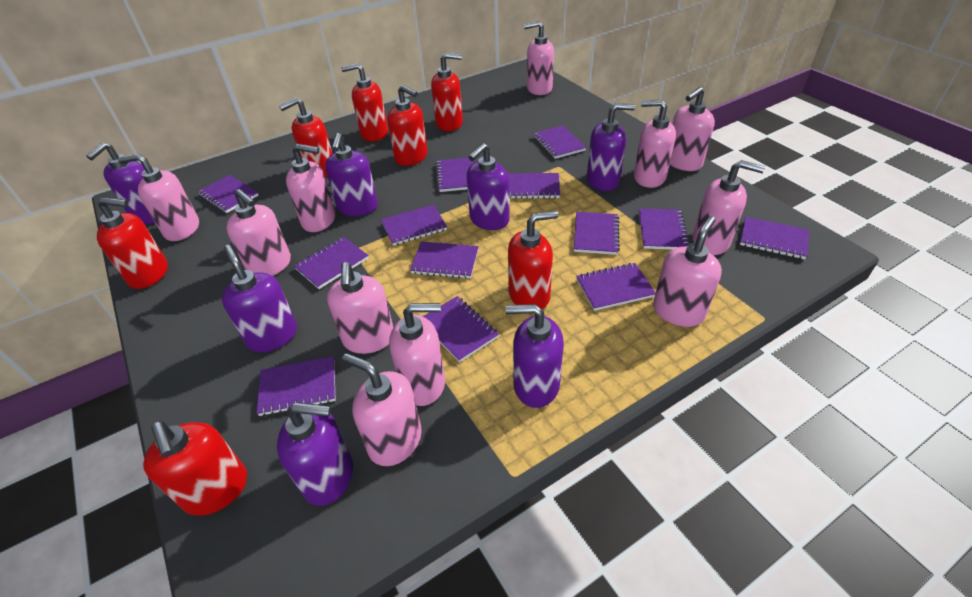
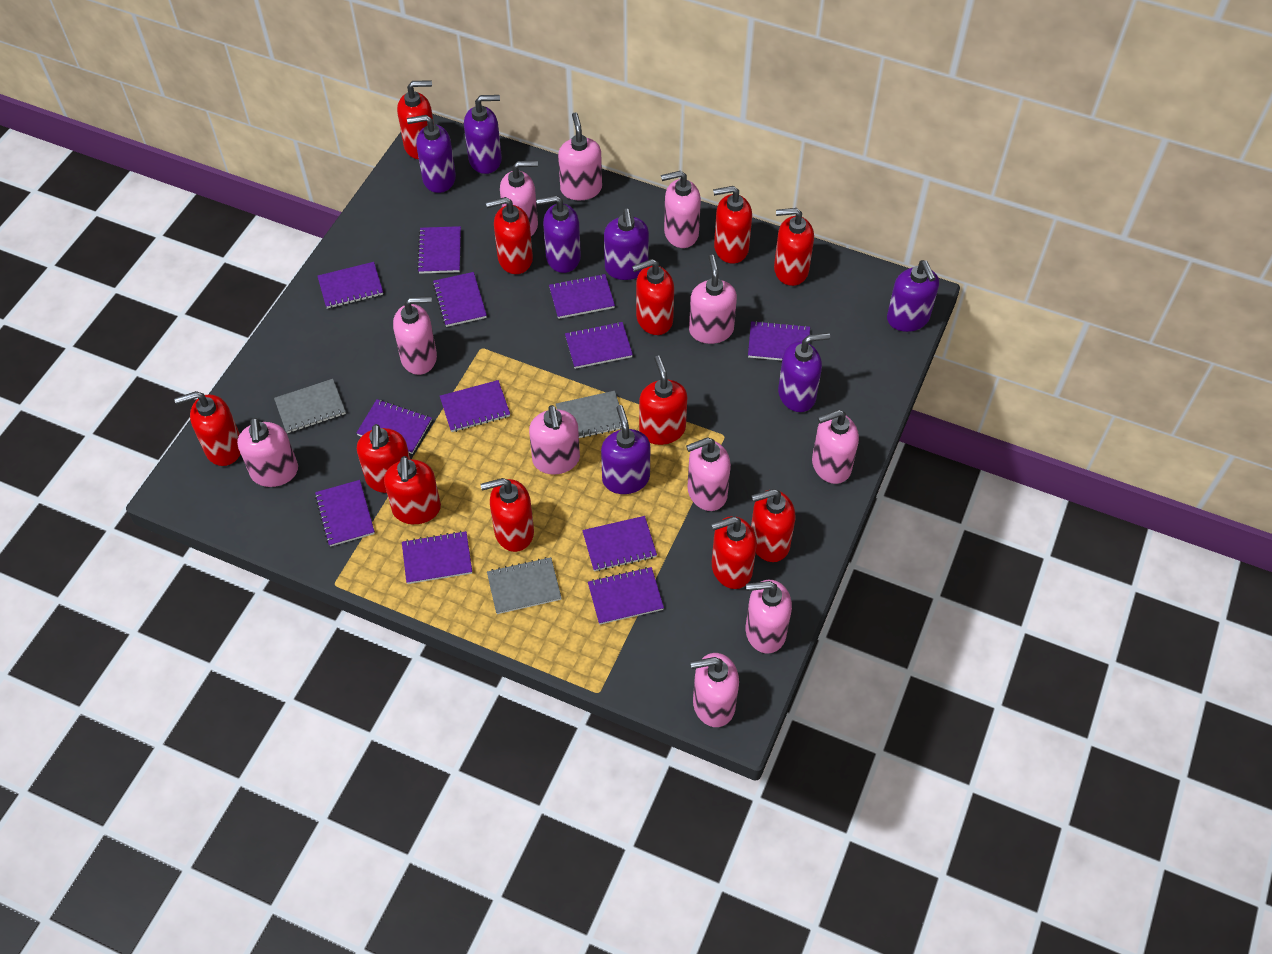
grey notebook: none = 0 -> [274,379,346,433] [487,557,562,614] [556,391,622,438] = 3
purple notebook: [197,175,259,213] [257,356,335,416] [294,237,369,289] [381,204,447,246] [410,242,479,279] [422,296,499,362] [436,158,473,192] [508,173,560,199] [533,125,586,159] [574,212,620,255] [576,263,656,311] [639,208,689,250] [740,217,809,259] = 13 -> [315,480,375,547] [318,262,383,309] [357,399,432,454] [402,531,472,584] [417,226,461,274] [433,272,487,327] [440,380,510,432] [549,274,615,319] [565,322,633,369] [582,516,657,571] [588,567,664,625] [748,321,810,361] = 12
red soap dispenser: [97,197,168,289] [143,421,247,516] [279,98,332,178] [341,63,388,142] [387,85,428,166] [431,53,463,131] [508,211,559,309] = 7 -> [174,391,240,466] [357,424,410,493] [384,456,441,524] [397,80,434,159] [480,478,534,552] [486,197,533,274] [632,259,674,335] [639,356,687,445] [711,516,757,589] [713,186,752,264] [751,489,796,562] [774,208,814,286] = 12

